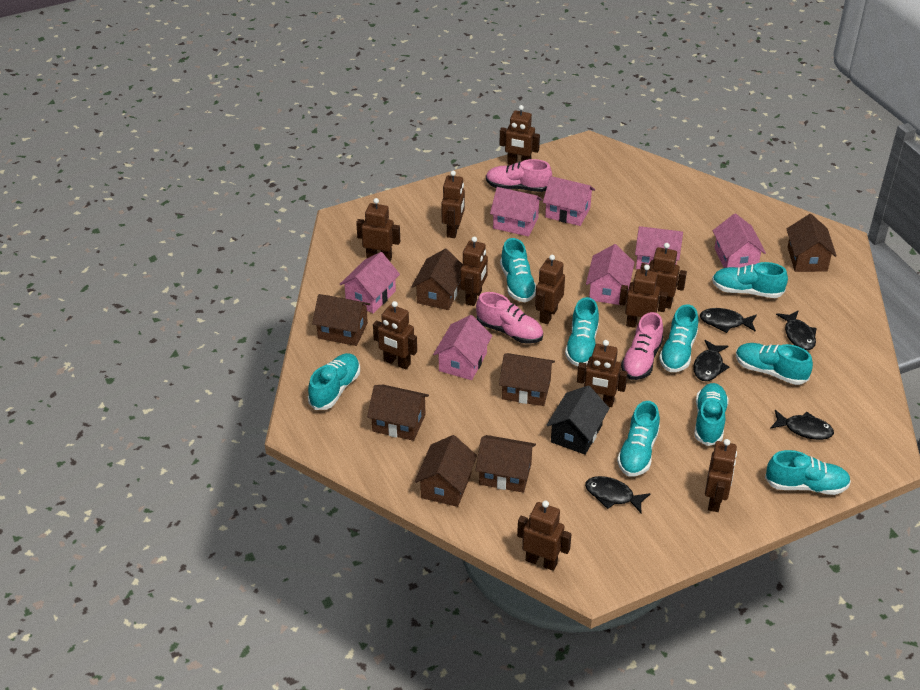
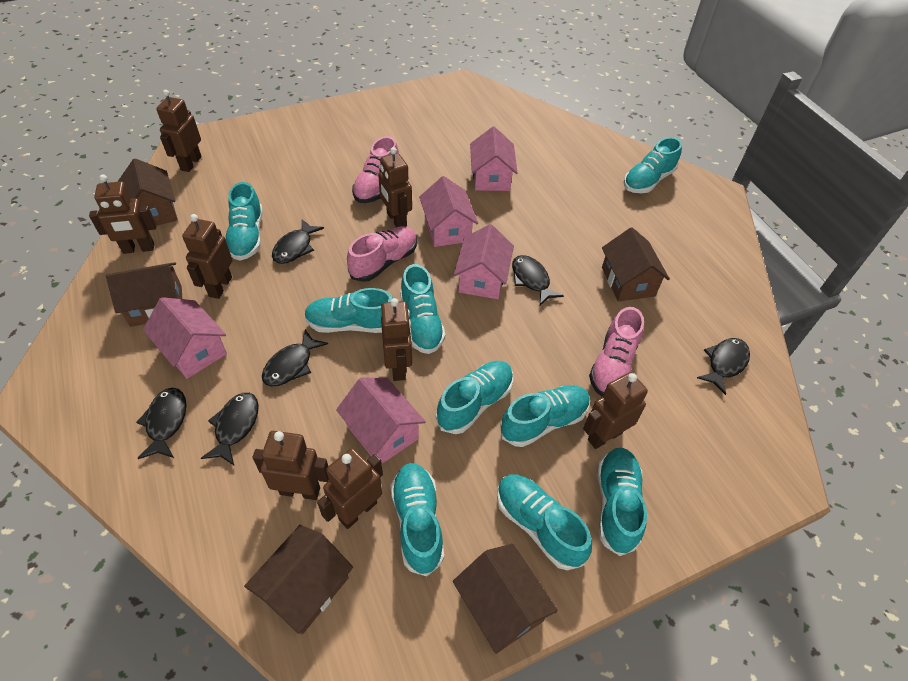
black fish: [585,476,650,513] [693,340,729,381] [700,308,757,333] [770,410,834,440] [776,310,817,350] = 5 -> [136,388,186,459] [201,393,259,465] [262,330,328,386] [272,219,324,264] [512,255,564,305] [697,338,750,395] = 6
black house: [546,385,609,455] = 1 -> none = 0
brown house: [312,294,370,346] [367,385,429,441] [411,248,463,310] [415,435,477,507] [476,435,536,493] [499,353,555,406] [787,214,837,272] = 7 -> [106,262,182,327] [117,158,178,226] [244,525,353,634] [453,544,558,654] [602,228,670,302] = 5
brown robot: [356,198,400,261] [373,301,417,370] [441,171,465,238] [460,237,488,306] [499,105,540,165] [517,501,572,571] [535,255,565,324] [577,340,628,407] [619,264,668,328] [641,243,687,309] [705,439,737,512] = 11 -> [89,174,157,254] [156,90,202,172] [182,214,232,299] [252,431,329,500] [317,448,383,529] [378,147,412,227] [381,298,412,381] [583,372,648,449] = 8
pink house: [340,252,400,313] [433,315,492,380] [490,187,543,237] [543,176,595,226] [586,244,635,305] [635,226,683,269] [713,213,766,268] = 7 -> [143,297,227,379] [336,377,426,464] [419,176,478,247] [454,224,514,299] [470,127,517,191] = 5

